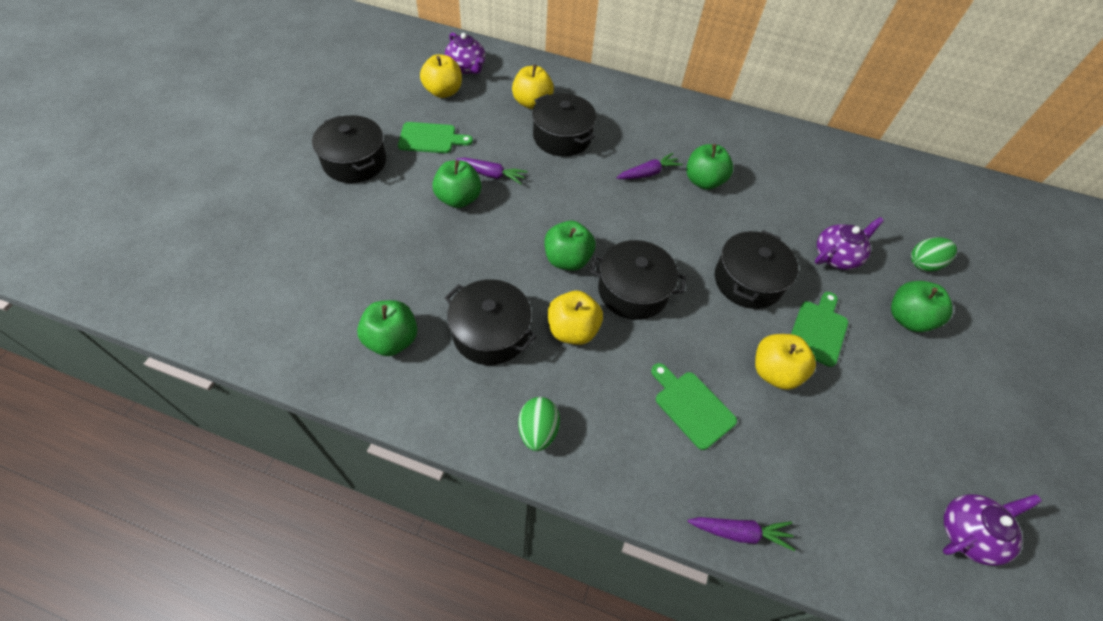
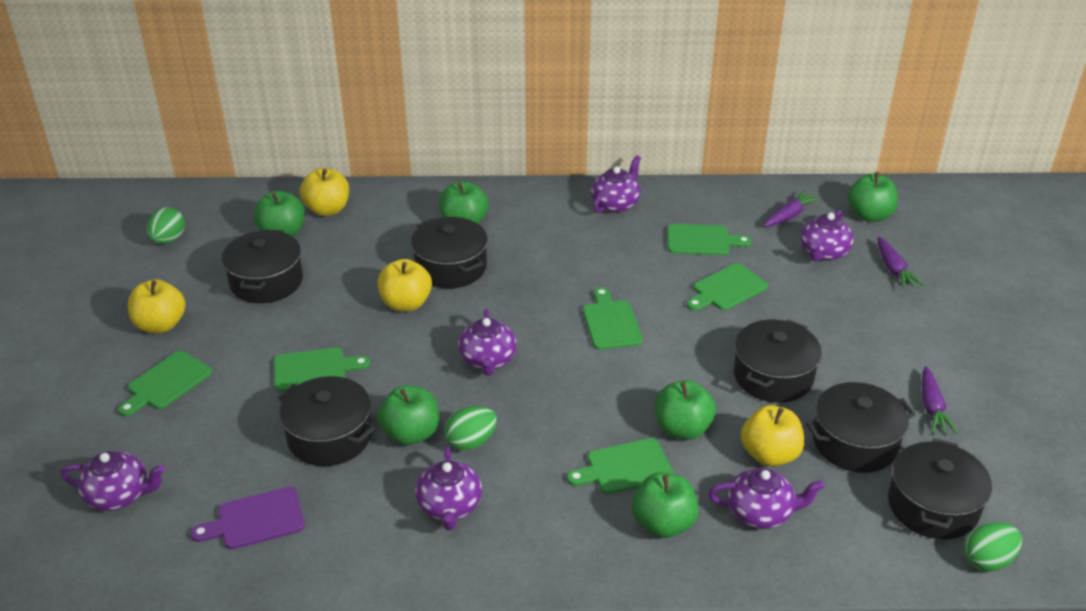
black pot: [312,115,386,183] [445,279,537,365] [532,93,596,157] [590,240,686,320] [715,230,798,309] = 5 -> [222,229,303,303] [278,376,375,466] [411,217,488,289] [734,319,822,403] [806,382,915,473] [888,438,992,540] = 6
green apple: [357,300,418,356] [432,160,482,208] [544,221,596,271] [686,144,733,190] [891,281,953,332] = 5 -> [253,191,305,237] [377,385,439,445] [439,181,489,224] [632,472,699,538] [655,380,716,440] [847,172,898,222] = 6
green cutting board: [398,122,473,153] [651,363,737,450] [791,292,848,367] = 3 -> [118,351,212,417] [274,347,370,392] [567,438,674,494] [583,287,643,350] [667,224,752,255] [687,263,768,311] = 6
green egg: [518,397,560,451] [911,237,957,272] = 2 -> [146,207,185,244] [445,406,497,451] [963,522,1022,572] = 3
purple cutting board: none = 0 -> [191,487,305,550] = 1
purple teapot: [445,32,485,74] [815,217,884,270] [943,494,1042,566] = 3 -> [61,451,165,511] [415,446,482,530] [458,309,517,376] [591,155,641,213] [708,468,824,529] [800,210,854,261] = 6

